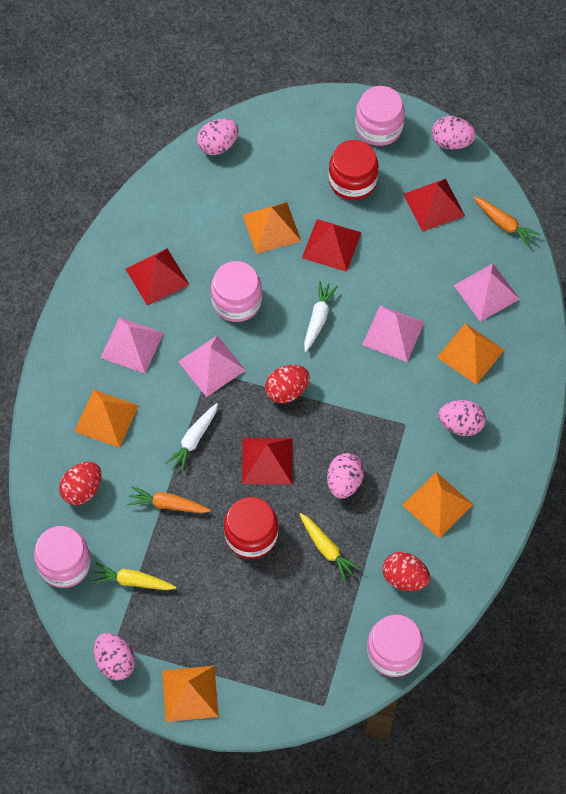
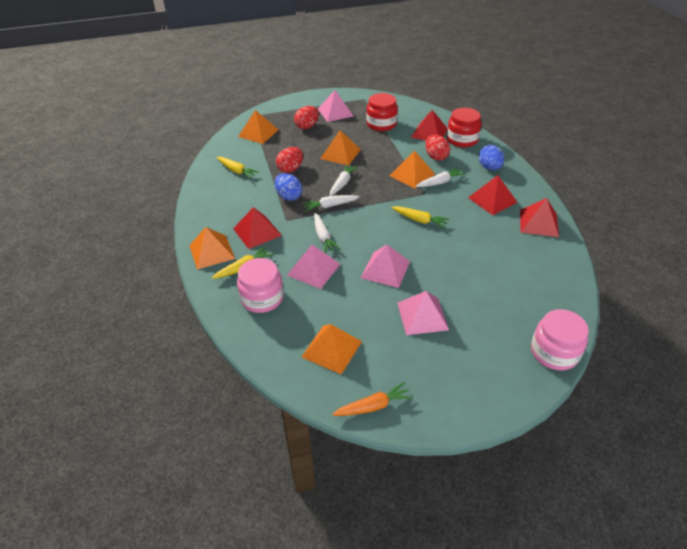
blue egg: none = 0 -> [274,173,302,201] [479,145,504,170] = 2
orange carrot: [127,486,211,513] [473,197,541,248] = 2 -> [332,382,413,416] = 1
pink egg: [94,633,135,680] [197,119,239,155] [327,453,364,498] [432,116,476,150] [438,400,486,436] = 5 -> none = 0
pink jar: [34,526,91,588] [211,261,262,322] [355,86,405,146] [367,615,424,677] = 4 -> [237,258,284,313] [531,309,589,371] = 2
white carrot: [165,403,218,473] [304,281,338,352] = 2 -> [302,195,360,211] [314,213,340,253] [330,164,358,196] [415,167,465,187] = 4
yellow carrot: [91,563,176,590] [300,513,361,582] = 2 -> [212,247,273,279] [217,157,259,179] [391,206,450,228] = 3

